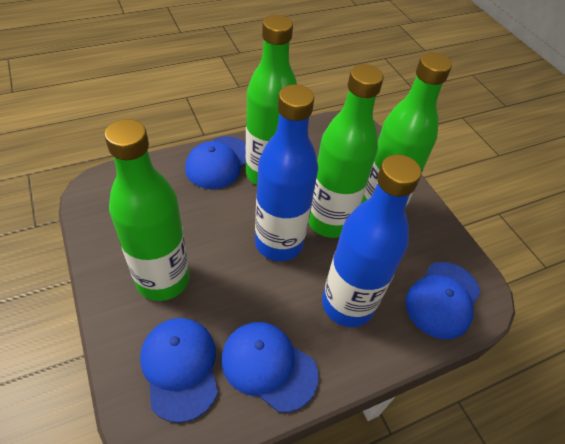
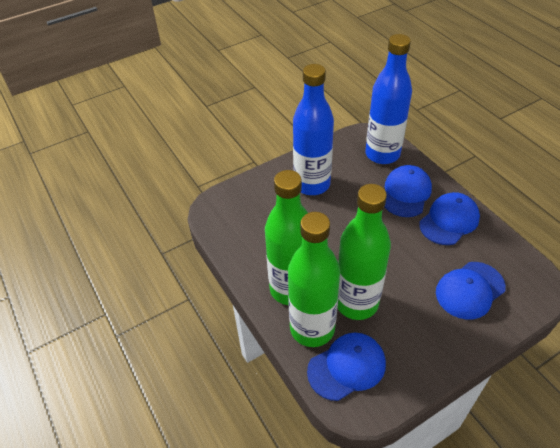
green bottle: [104,119,190,301] [245,15,297,185] [309,64,384,238] [361,53,452,209] = 4 -> [265,170,308,305] [288,212,340,347] [338,184,391,320] = 3

